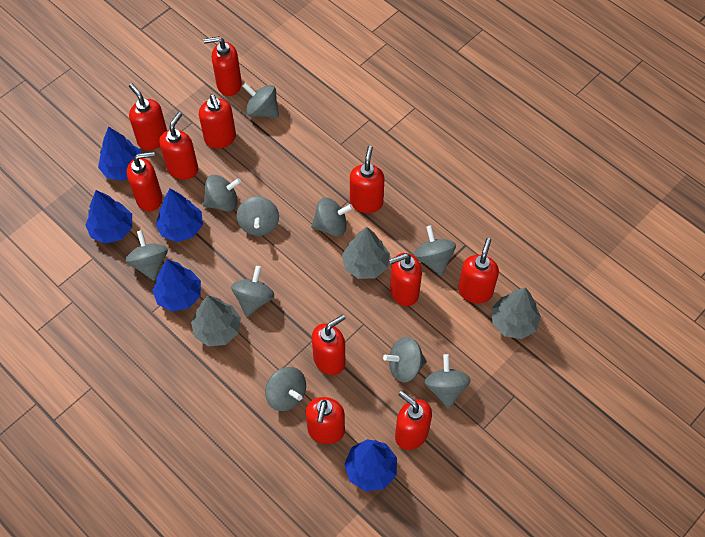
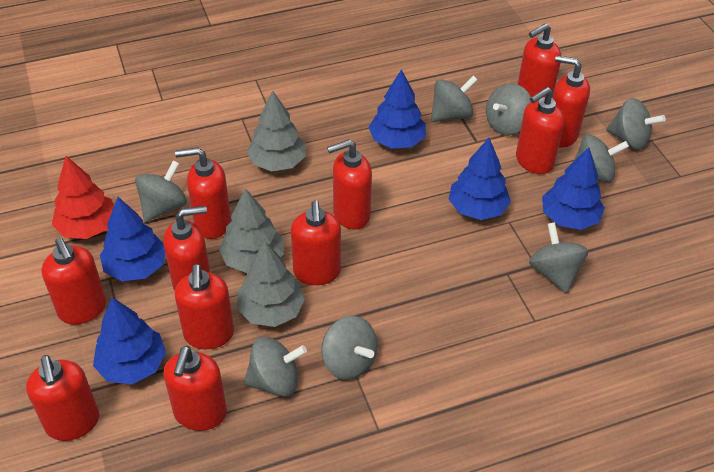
grey spinning top: [125,230,168,281] [203,175,241,212] [231,266,274,317] [237,196,279,236] [242,83,279,118] [265,367,306,411] [311,197,353,236] [383,337,427,382] [414,225,456,276] [424,354,471,409] = 10 -> [135,160,187,222] [244,337,307,397] [321,316,378,380] [431,76,477,122] [486,84,531,135] [529,222,588,293] [573,134,629,183] [606,98,666,150] = 8
red tree: none = 0 -> [52,156,114,239] = 1

